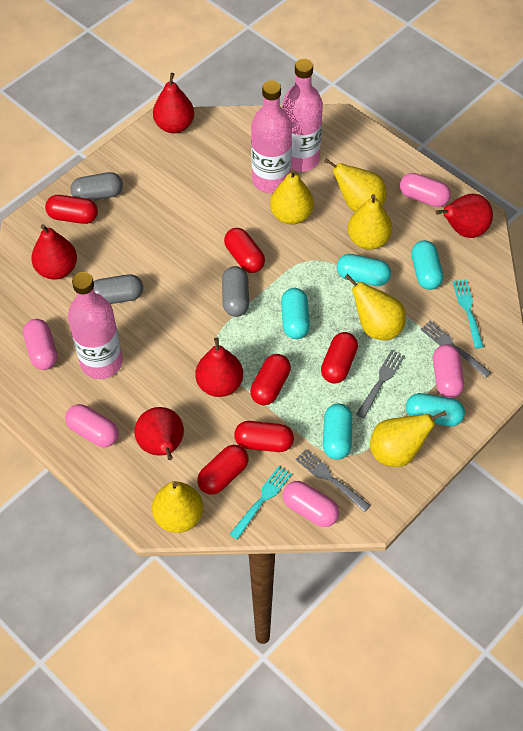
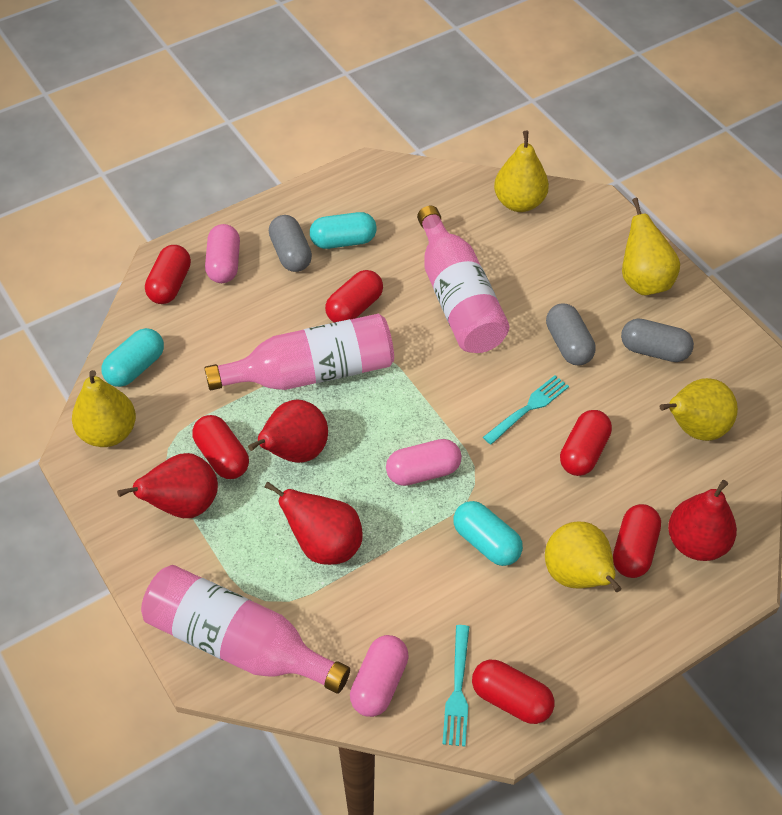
grey fork: [295,449,371,512] [356,350,405,419] [420,320,491,378] = 3 -> none = 0
pink capsule: [23,319,58,370] [65,404,119,447] [283,481,339,527] [400,173,451,207] [433,344,464,398] = 5 -> [205,224,240,283] [350,635,409,717] [386,439,462,486] = 3
red pear: [31,224,77,280] [134,407,184,460] [153,73,194,133] [196,337,243,397] [436,193,493,238] = 5 -> [117,453,218,518] [248,399,328,463] [264,481,363,565] [668,480,737,561] = 4
turquoise capsule: [281,288,310,339] [323,404,353,460] [337,254,391,286] [406,393,465,427] [411,240,443,290] = 5 -> [101,328,164,387] [310,212,376,249] [453,501,523,566] = 3
yellow pear: [152,481,203,533] [270,169,314,224] [324,159,386,212] [345,274,406,340] [348,194,392,250] [370,411,447,467] = 6 -> [72,370,136,447] [494,131,549,212] [545,522,621,592] [622,198,680,295] [660,378,738,441] = 5

